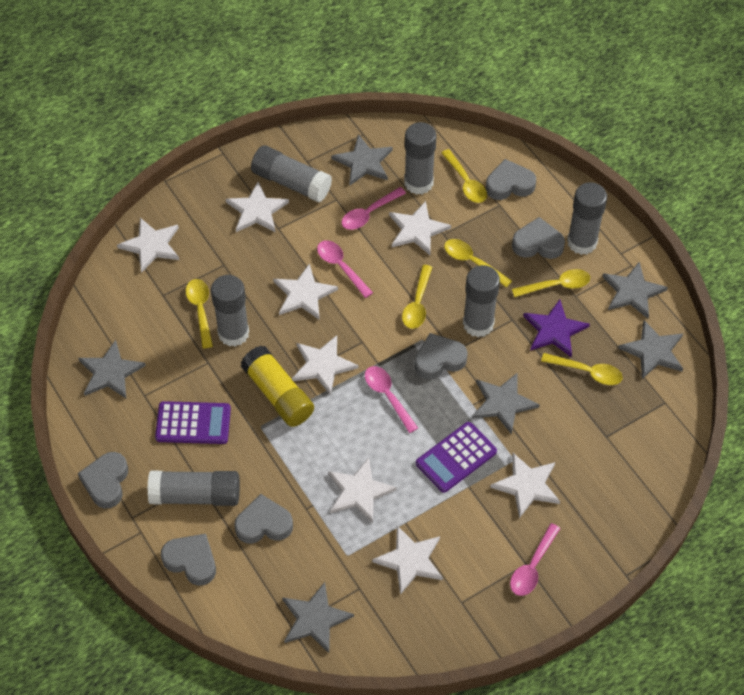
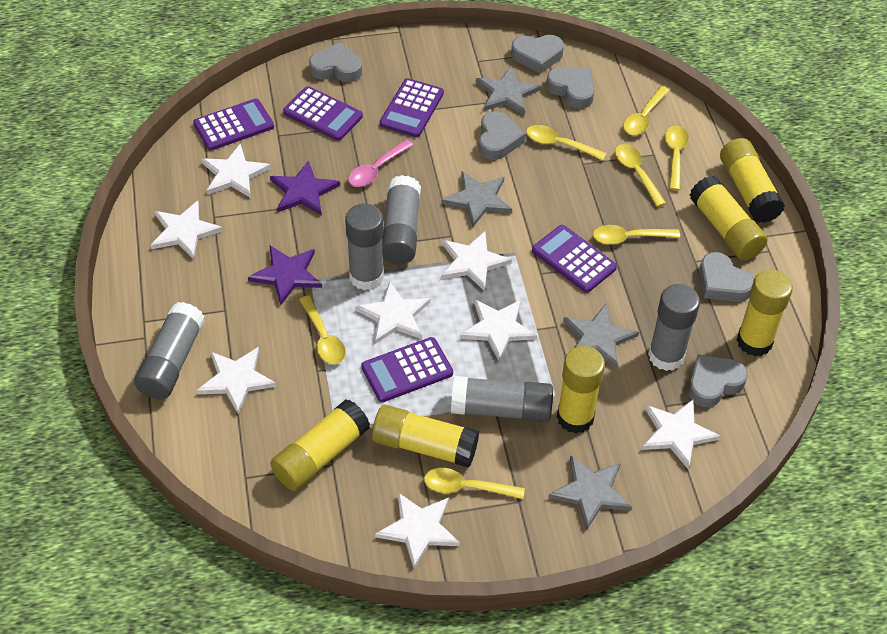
grey glue stick: [147,471,240,506] [211,275,249,347] [251,146,332,203] [404,122,437,195] [463,265,500,337] [567,182,607,255] = 6 -> [134,302,205,400] [345,204,384,290] [382,175,421,264] [451,376,553,422] [648,284,700,371] = 5
grey star: [78,340,146,398] [282,582,354,653] [332,134,393,185] [472,373,540,435] [602,262,668,318] [618,320,683,379] = 6 -> [441,171,512,227] [476,65,542,115] [548,455,632,531] [563,304,639,369] = 4
pink spoon: [317,240,373,298] [342,187,406,230] [365,366,418,433] [510,523,561,596] = 4 -> [348,139,413,187] = 1
purple calculator: [155,401,231,444] [416,422,497,493] = 2 -> [193,99,274,150] [283,86,363,141] [361,337,453,402] [380,78,444,137] [532,225,617,293] = 5
purple star: [523,299,590,357] = 1 -> [248,245,322,305] [270,160,340,215] = 2
yellow glue stick: [241,346,314,427] = 1 -> [270,399,370,491] [372,405,479,468] [557,346,605,434] [690,176,768,260] [720,138,785,223] [737,270,793,356] = 6
yellow spoon: [186,279,213,348] [402,265,432,329] [441,149,487,203] [444,239,512,288] [512,269,590,297] [541,353,623,385] = 6 -> [299,296,346,364] [424,468,525,499] [526,125,607,160] [593,225,680,245] [615,144,666,207] [623,86,670,135] [665,126,689,191] = 7

